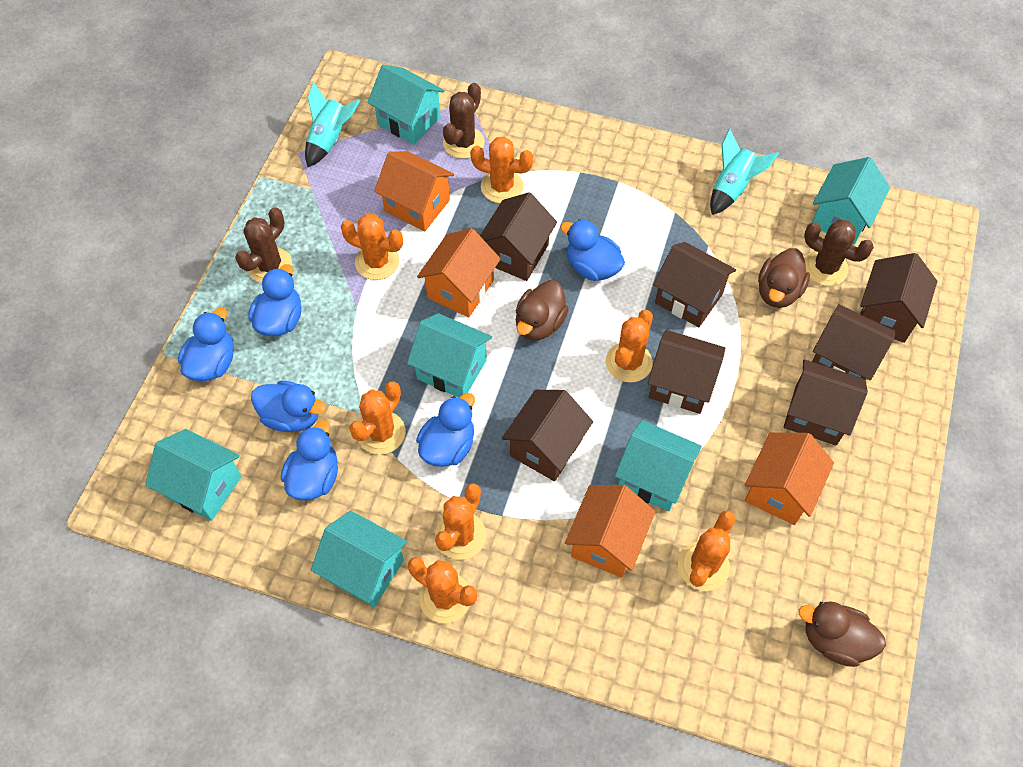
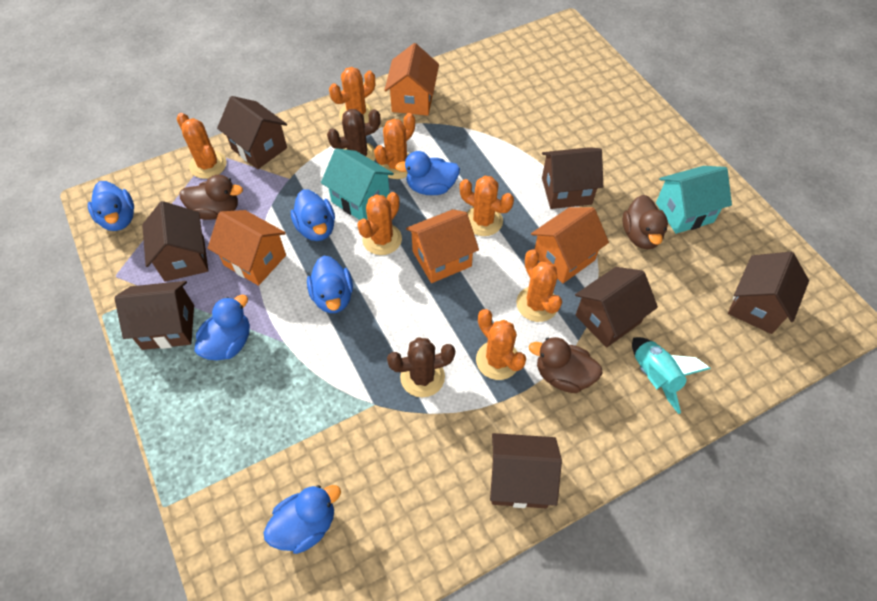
brown cactus: [235,207,292,283] [443,83,485,159] [804,220,874,286] = 3 -> [327,109,381,161] [387,337,455,397] = 2
turquoise house: [145,429,242,521] [311,511,407,607] [367,65,445,145] [407,313,492,398] [615,420,702,511] [812,157,890,245] = 6 -> [321,148,394,220] [656,166,732,234] = 2
turquoise rocket: [305,82,360,167] [710,128,779,215] = 2 -> [632,337,711,414] = 1

